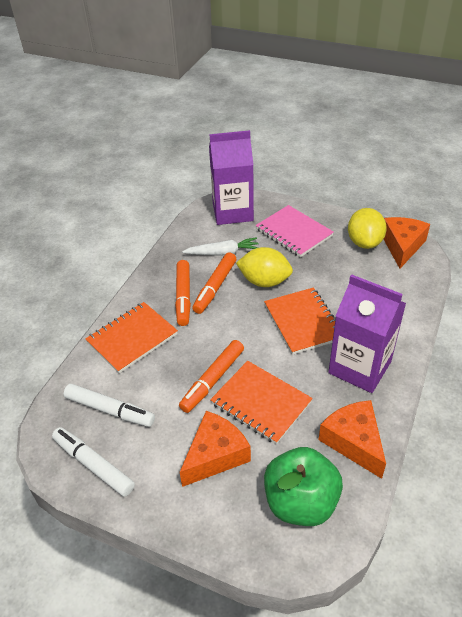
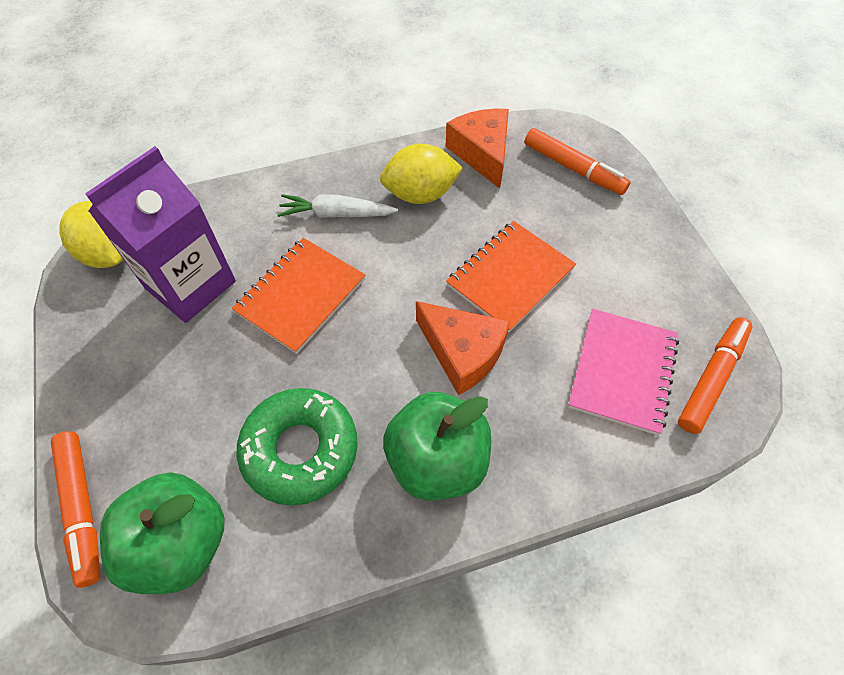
green apple: [264,447,343,526] = 1 -> [100,472,225,594] [383,392,491,501] = 2
green donut: none = 0 -> [236,388,358,506] = 1
orange cheese: [180,411,251,487] [319,400,386,479] [384,217,430,268] = 3 -> [416,301,510,395] [445,108,509,188] = 2
orange notebook: [85,302,178,373] [210,361,313,444] [264,288,335,355] = 3 -> [232,238,365,354] [446,221,576,333] = 2
purple carton: [209,130,254,225] [328,274,406,393] = 2 -> [85,146,236,323] = 1
white marker: [52,427,135,497] [64,384,155,427] = 2 -> none = 0

